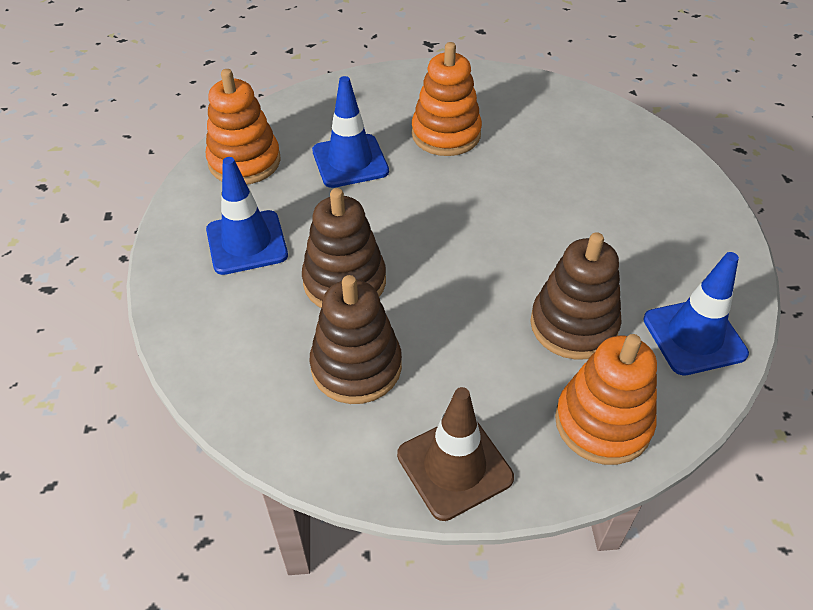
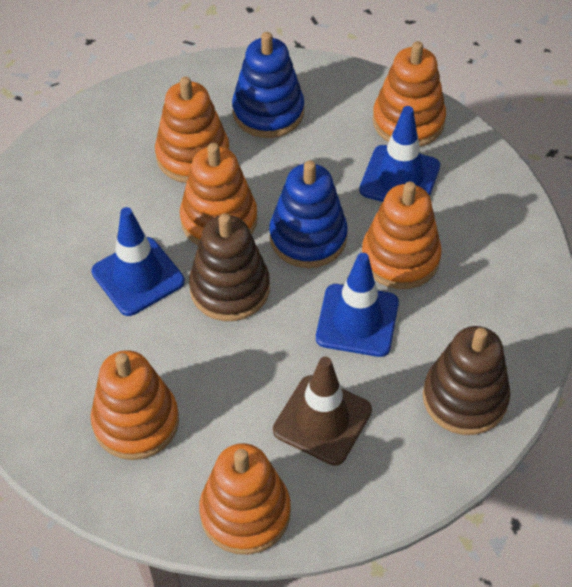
blue stacking toy: none = 0 -> [232,32,304,138] [269,161,348,268] = 2
brown stacking toy: [302,188,386,308] [310,275,402,404] [530,232,622,360] = 3 -> [189,214,270,321] [423,326,510,435] = 2
orange stacking toy: [206,69,281,185] [411,42,482,156] [555,334,657,465] = 3 -> [91,350,179,460] [155,76,229,183] [180,143,258,245] [199,443,291,555] [362,182,442,289] [373,41,446,147] = 6

